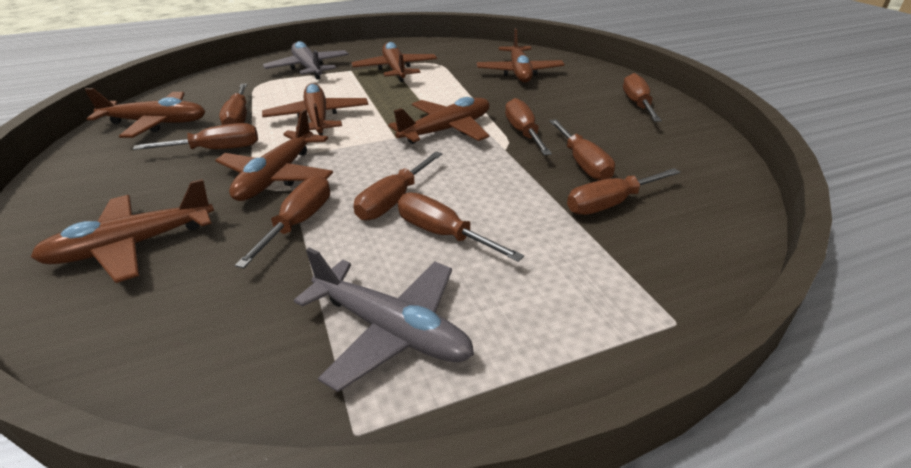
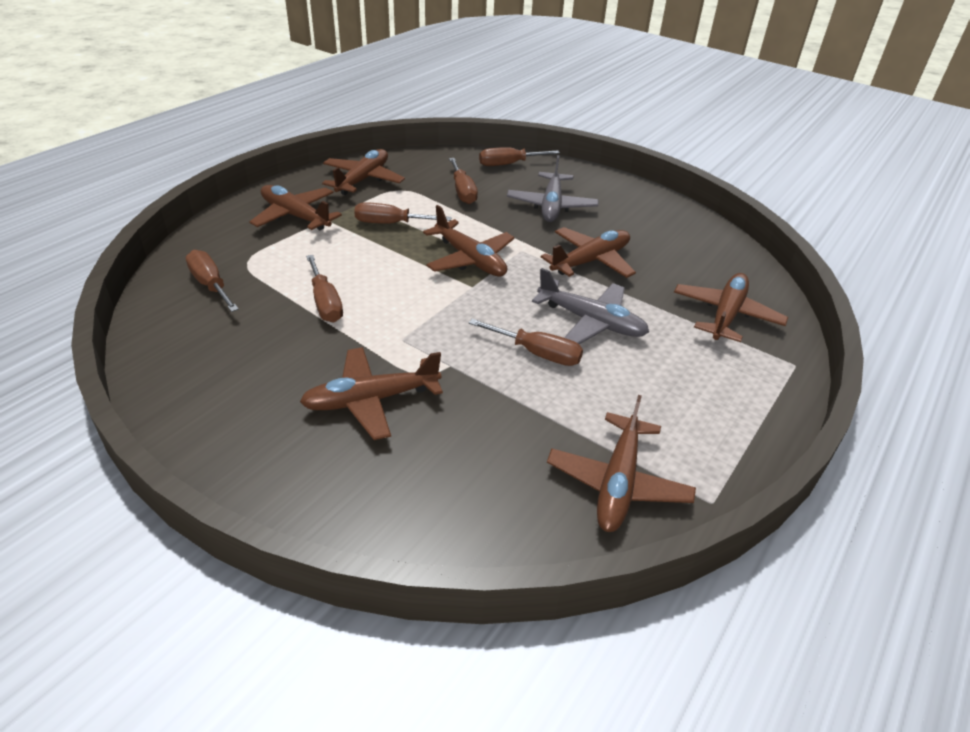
brown screwdriver: [133,123,258,150] [219,83,247,125] [235,175,330,268] [354,152,442,220] [398,192,524,262] [505,98,552,155] [549,119,615,181] [567,168,681,215] [623,73,662,121] = 9 -> [186,250,239,312] [306,255,343,322] [354,202,452,224] [449,158,478,204] [469,319,583,366] [479,147,560,166] = 6

